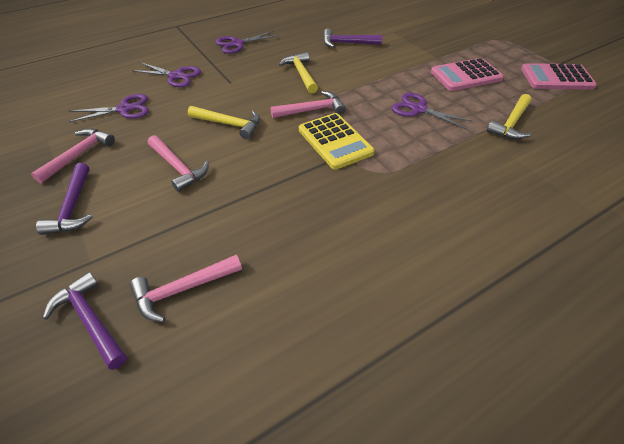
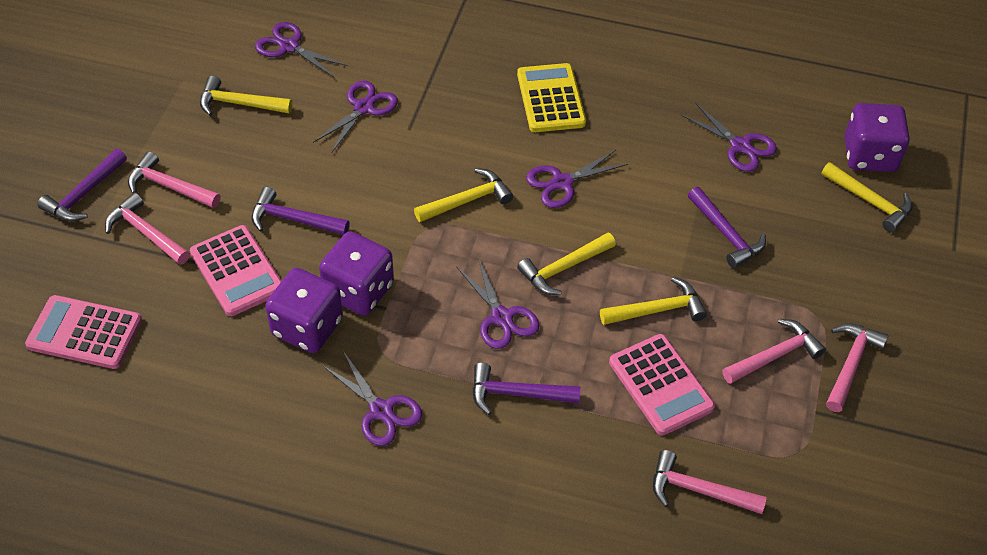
pink calculator: [431,58,504,91] [521,63,597,90] = 2 -> [25,295,142,369] [190,225,281,316] [609,334,715,435] = 3
pink hammer: [31,128,115,183] [130,255,242,322] [148,135,209,192] [270,91,346,118] = 4 -> [105,193,190,265] [128,151,221,208] [653,450,767,514] [722,319,826,384] [826,323,888,412] = 5
purple dice: none = 0 -> [265,268,343,353] [319,231,394,316] [844,103,910,172] = 3
purple hammer: [36,163,93,235] [43,272,127,370] [323,29,382,48] = 3 -> [38,149,127,222] [251,187,350,235] [472,362,580,415] [688,187,766,268] = 4
purple scissors: [68,94,149,122] [131,62,201,87] [215,31,279,54] [392,93,473,130] = 4 -> [255,22,348,77] [313,81,398,153] [322,351,422,446] [457,257,540,349] [526,150,628,208] [681,102,777,172] = 6
yellow hammer: [188,106,260,139] [279,52,318,93] [487,94,532,139] = 3 -> [200,76,292,116] [414,168,513,222] [517,233,616,295] [600,277,707,325] [821,162,913,233] = 5

